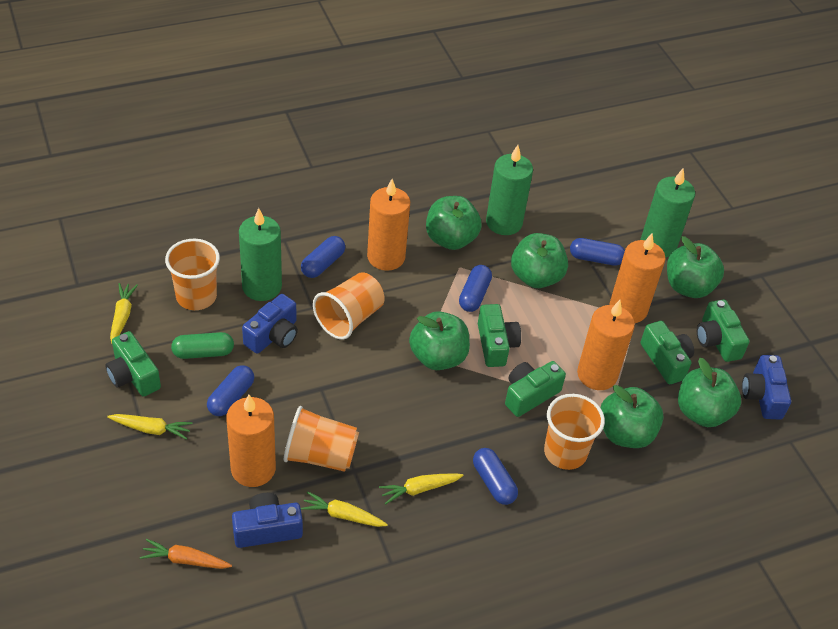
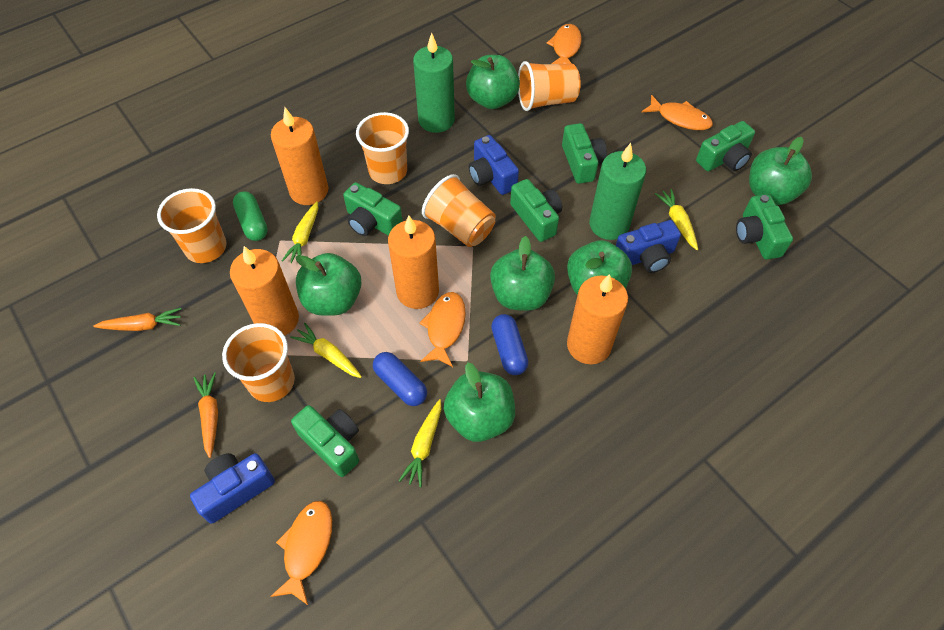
blue capsule: [207,365,254,416] [301,236,345,278] [459,265,492,312] [473,448,518,505] [570,238,625,266] = 5 -> [373,352,427,406] [491,314,528,375] = 2
green camera: [105,331,161,397] [478,304,521,367] [505,361,566,417] [640,321,694,384] [697,299,749,362] = 5 -> [291,405,359,477] [343,182,403,236] [510,179,562,242] [562,123,607,184] [696,121,755,171] [736,194,793,259] = 6
green candle: [239,208,282,301] [486,145,533,235] [641,169,695,258] = 3 -> [413,33,455,133] [589,143,646,240] = 2
orange carrot: [140,539,232,569] = 1 -> [93,308,181,331] [193,372,218,458] = 2
orange cup: [165,239,220,310] [284,406,359,472] [313,272,385,340] [544,394,605,470] = 4 -> [157,188,227,263] [222,323,295,402] [356,112,409,184] [422,174,496,247] [518,61,581,111] = 5
orange fish: none = 0 -> [270,501,332,605] [419,292,466,367] [546,24,582,64] [642,95,713,130] = 4

